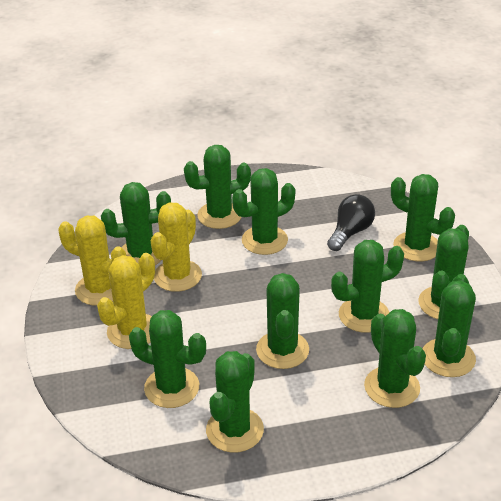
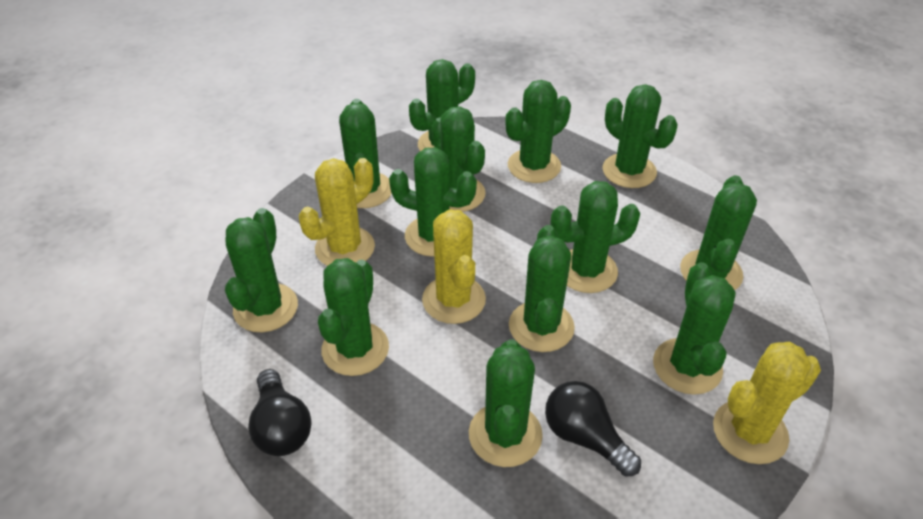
black light bulb: [327,194,375,251] = 1 -> [248,369,312,456] [545,381,641,477] = 2
green cactus: [101,182,171,265] [129,310,206,408] [184,145,251,229] [206,351,264,453] [232,168,295,255] [256,273,309,369] [331,240,404,333] [364,309,426,408] [391,174,455,262] [418,225,469,319] [423,274,476,377] = 11 -> [225,208,298,332] [318,258,389,376] [339,99,392,208] [389,147,477,257] [409,59,475,151] [432,106,486,212] [469,339,543,467] [505,80,571,183] [509,225,575,352] [551,181,640,293] [602,84,678,188] [653,262,736,395] [680,175,757,290] = 13

